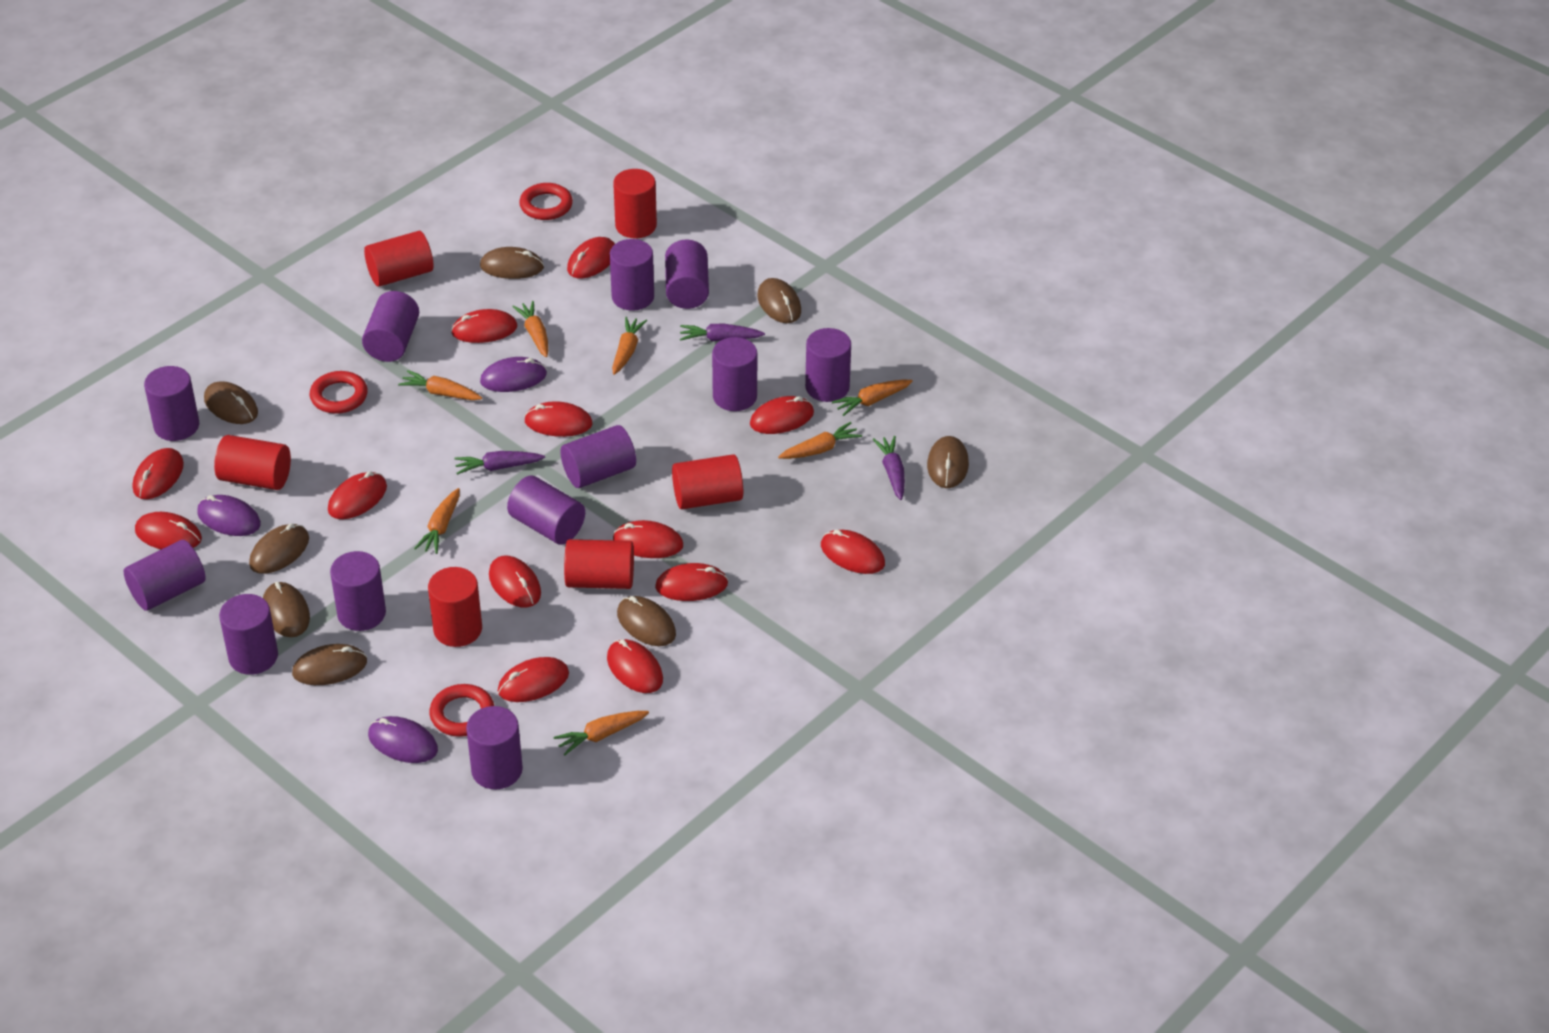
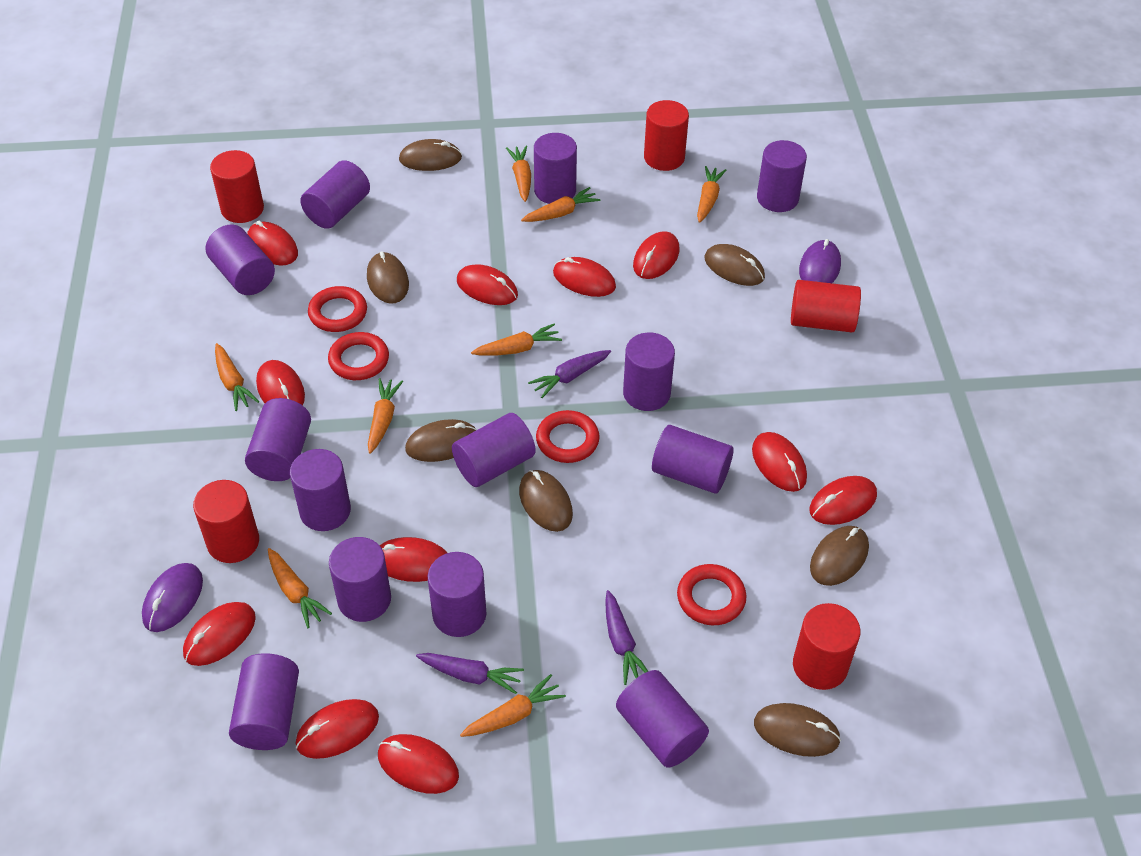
brown mouse: [204,381,258,424] [249,523,309,574] [263,582,310,637] [292,644,367,685] [480,247,544,279] [617,596,676,646] [757,278,801,323] [927,436,969,488] = 8 -> [367,251,409,304] [399,139,462,171] [405,419,477,462] [519,470,573,532] [705,244,765,286] [754,703,841,757] [810,526,869,586] = 7
orange carrot: [398,370,482,400] [414,488,460,554] [512,301,548,357] [554,711,649,756] [612,317,647,375] [778,422,862,459] [832,379,913,416] = 7 -> [215,343,259,411] [268,548,332,628] [368,378,403,454] [460,674,566,737] [471,324,562,356] [506,146,531,202] [521,187,600,222] [697,166,726,223] = 8
purple cylinder: [123,540,206,611] [144,366,199,441] [219,594,278,675] [330,551,386,631] [362,291,419,362] [466,706,523,789] [507,476,585,545] [560,425,636,488] [610,239,654,311] [665,240,709,309] [712,337,757,411] [805,328,851,402] = 12 -> [206,225,275,295] [229,653,299,750] [245,398,311,481] [290,449,351,531] [300,160,370,229] [329,537,391,622] [428,552,487,637] [452,413,536,487] [534,133,577,204] [616,670,709,768] [623,332,675,411] [652,425,734,494] [757,140,807,212] = 13
purple mouse: [197,495,261,536] [368,716,438,763] [480,357,547,392] = 3 -> [142,563,203,632] [799,239,841,283] = 2
red cylinder: [214,435,291,490] [364,231,433,287] [428,567,482,647] [564,539,634,589] [613,169,657,238] [672,454,743,509] = 6 -> [193,480,259,563] [210,150,264,223] [644,100,689,171] [791,280,861,332] [793,603,860,690] = 5
red mouse: [133,448,184,499] [135,512,202,549] [328,471,387,519] [451,309,517,343] [489,556,541,608] [497,657,569,702] [524,401,593,437] [567,237,615,278] [607,639,663,693] [613,520,683,558] [655,563,728,601] [750,396,814,434] [821,530,885,574] = 13 -> [183,602,256,666] [247,221,298,266] [256,360,305,406] [296,699,379,759] [378,734,459,794] [380,537,447,582] [457,264,518,305] [553,257,616,297] [633,231,680,279] [752,432,807,492] [809,476,877,525] = 11
red ring: [310,371,368,414] [429,684,494,737] [519,183,573,220] = 3 -> [308,286,367,332] [328,332,389,380] [536,410,600,463] [677,564,747,625] = 4

